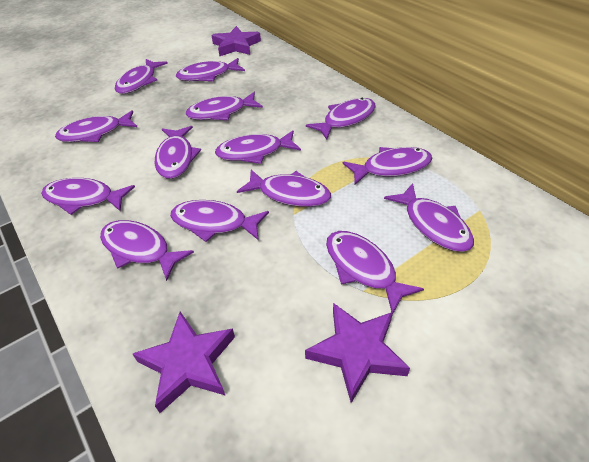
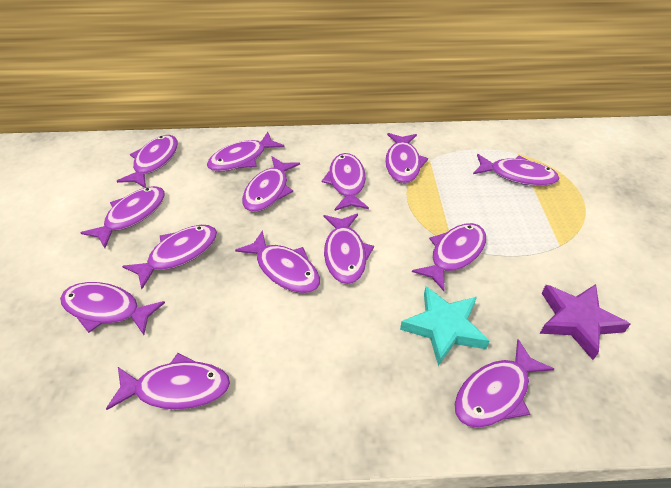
purple star: [133,312,235,413] [211,26,261,57] [305,303,410,403] = 3 -> [540,284,630,360] = 1
turquoise star: none = 0 -> [400,286,490,366] = 1

